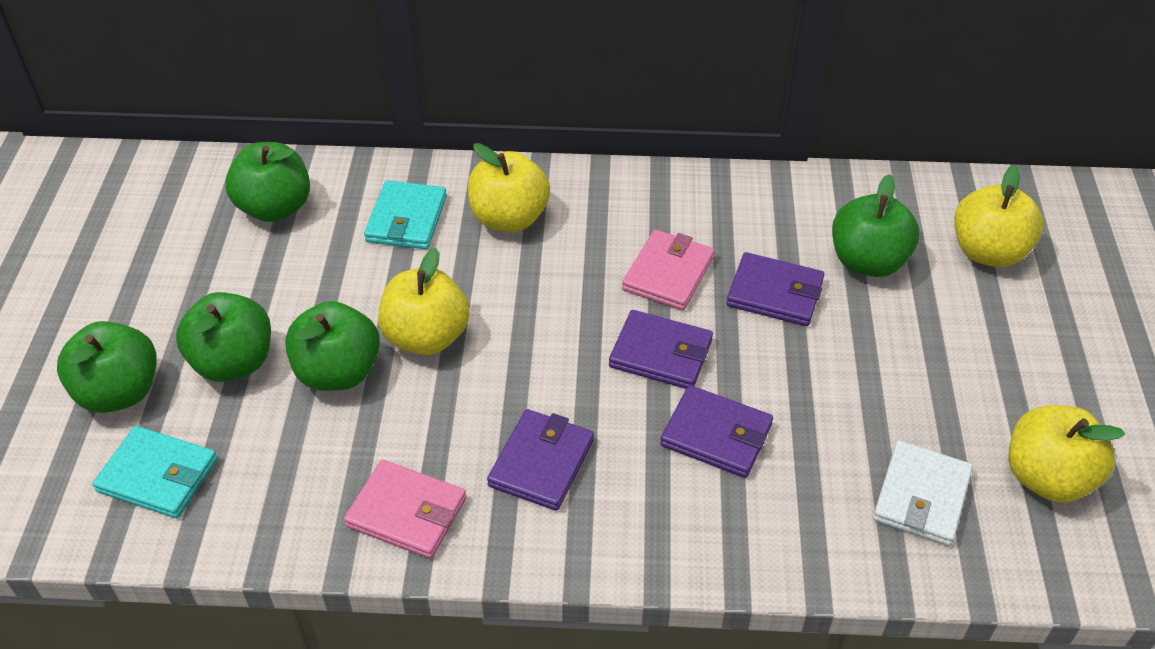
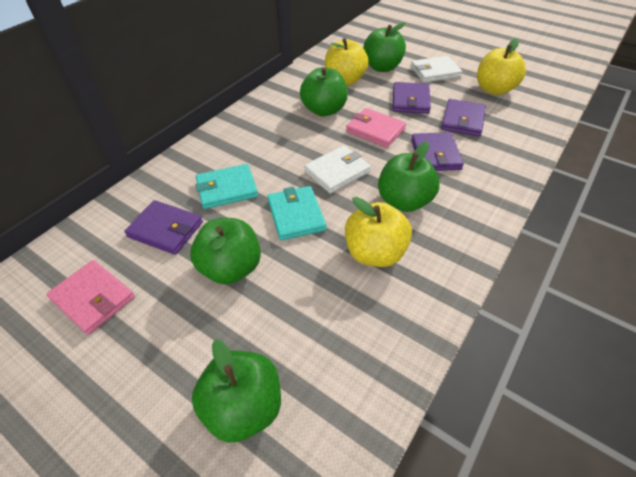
white wallet: [873,440,973,546] = 1 -> [304,146,371,194] [411,56,462,83] = 2
yellow apple: [378,248,469,355] [468,143,550,232] [954,165,1043,267] [1008,405,1125,502] = 4 -> [325,38,368,86] [345,197,412,267] [477,38,526,95] = 3

